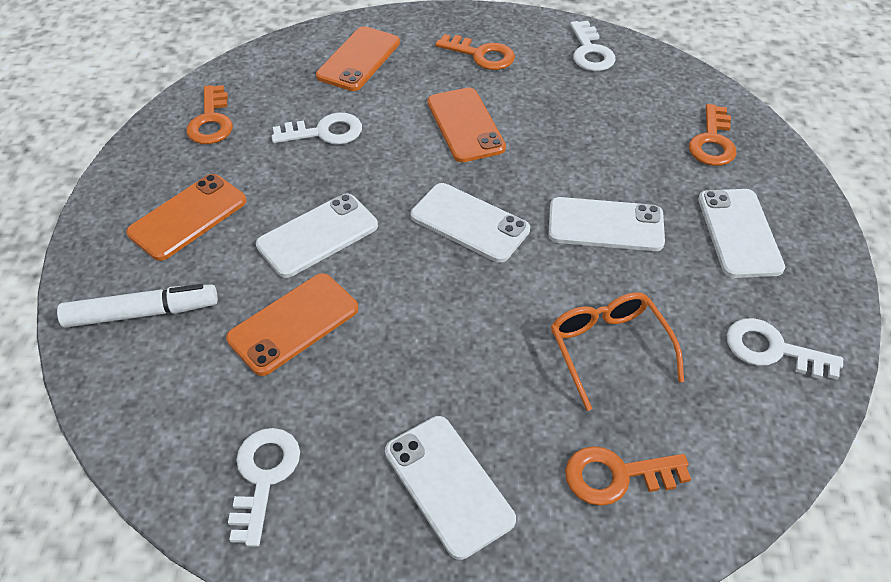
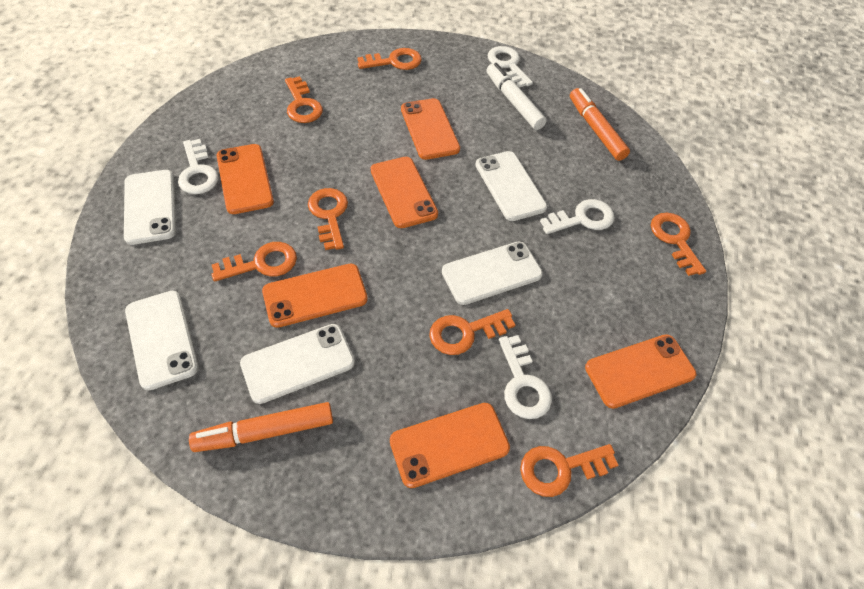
orange glasses: [551,292,684,411] = 1 -> none = 0
orange key: [186,85,233,144] [435,34,515,70] [565,446,691,506] [689,104,737,166] = 4 -> [212,242,297,282] [285,76,323,123] [308,188,348,250] [358,48,422,70] [429,309,515,355] [520,444,618,497] [651,213,706,276] = 7
orange marker: none = 0 -> [189,402,333,452] [570,88,630,161] = 2
orange phone: [126,174,247,261] [226,273,359,376] [316,26,400,91] [428,88,506,162] = 4 -> [217,144,274,214] [262,264,368,328] [371,157,438,228] [390,403,510,488] [401,98,460,160] [585,334,696,409] = 6

